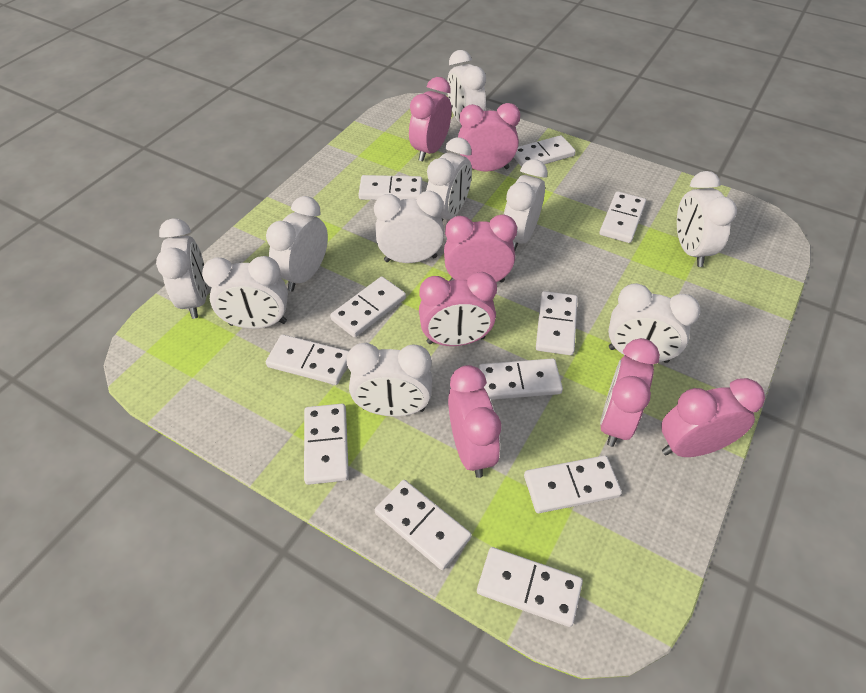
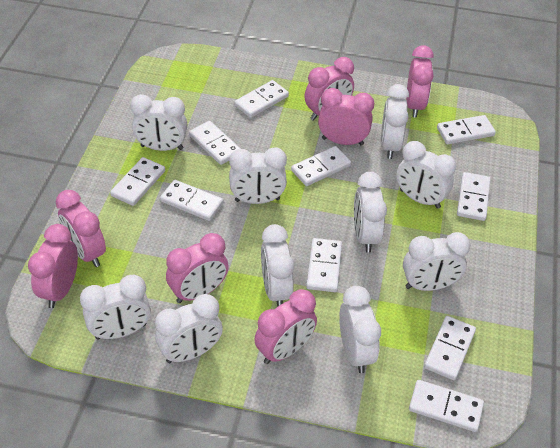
white domino: [266,335,349,385] [304,404,349,485] [330,276,406,338] [358,175,422,200] [375,480,471,570] [477,547,583,627] [479,358,563,400] [514,135,576,167] [524,455,622,513] [536,291,578,355] [600,191,646,243] = 11 -> [110,157,165,206] [160,180,224,221] [189,121,241,165] [234,80,289,118] [291,146,351,186] [306,238,342,292] [409,380,484,432] [424,316,476,380] [437,115,496,144] [457,172,491,221] = 10

